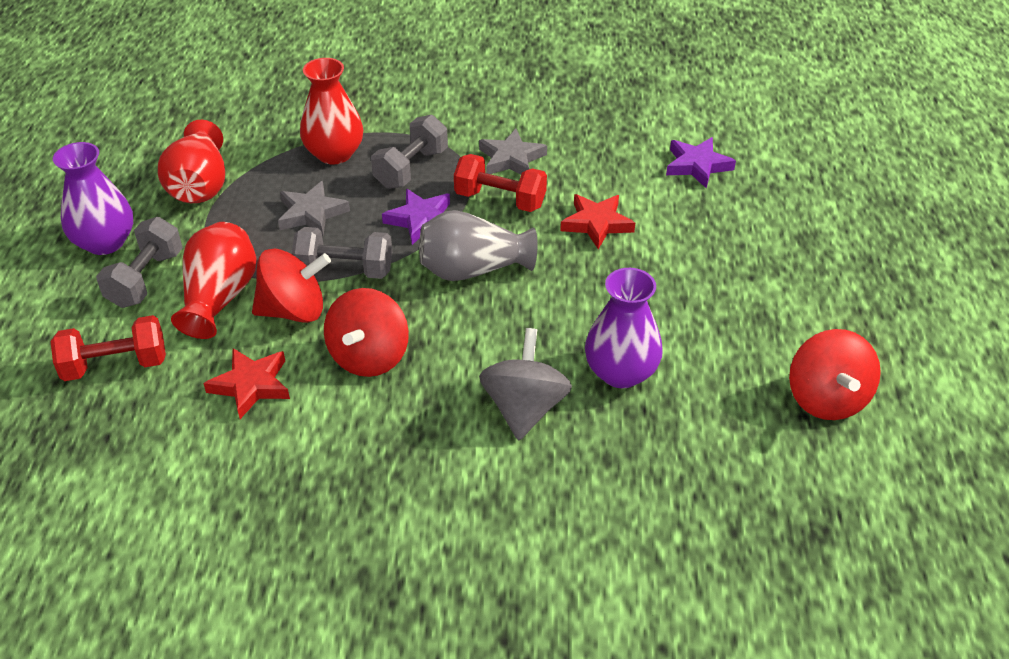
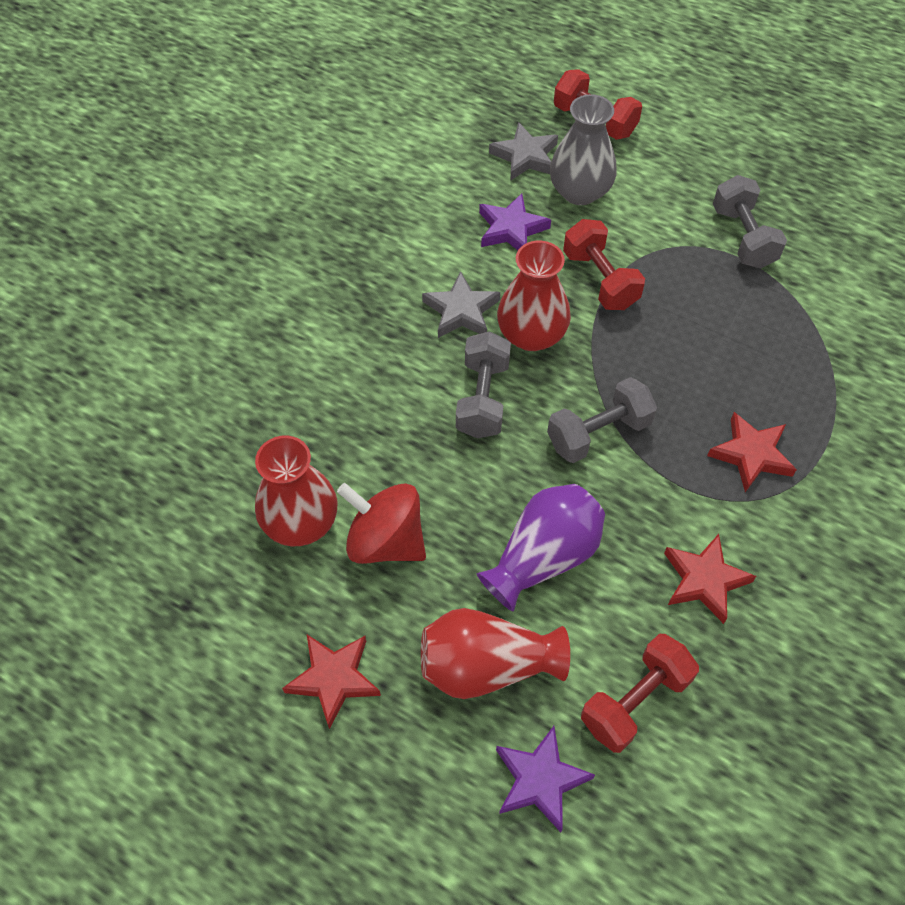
grey spinning top: [479,328,572,440] = 1 -> none = 0
purple vase: [53,142,133,255] [585,268,663,388] = 2 -> [477,484,605,612] = 1
red dumbbell: [50,315,166,381] [454,154,547,212] = 2 -> [554,69,642,140] [563,219,645,310] [581,634,699,753] = 3
red spinning top: [252,248,331,323] [324,288,409,377] [789,329,881,420] = 3 -> [337,483,426,564] = 1
red star: [203,348,290,419] [560,194,635,249] = 2 -> [282,635,381,729] [664,534,756,624] [707,412,797,492] = 3

